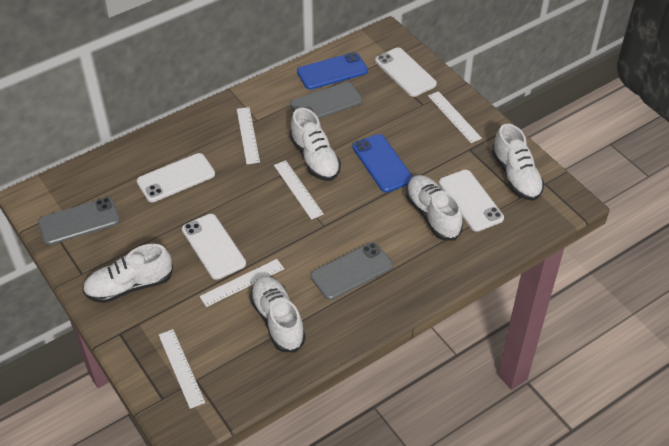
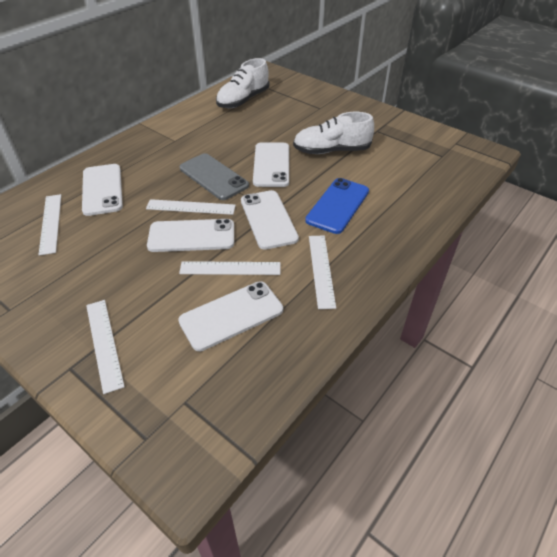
blue phone: [297,52,368,90] [353,134,413,192] = 2 -> [305,178,369,234] = 1
grey phone: [38,197,120,245] [290,82,363,119] [310,242,393,300] = 3 -> [180,153,249,200] = 1
white phone: [137,153,215,202] [182,214,246,280] [375,48,437,97] [439,170,504,232] = 4 -> [82,164,123,216] [147,219,234,252] [178,281,283,351] [241,190,299,250] [253,142,289,187] = 5
white shoe: [83,244,173,303] [250,276,306,352] [290,108,341,181] [406,175,463,240] [492,124,544,201] = 5 -> [216,58,269,108] [293,112,374,154] = 2

